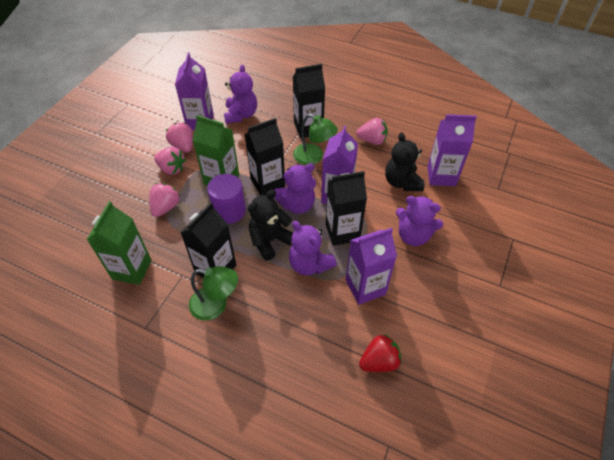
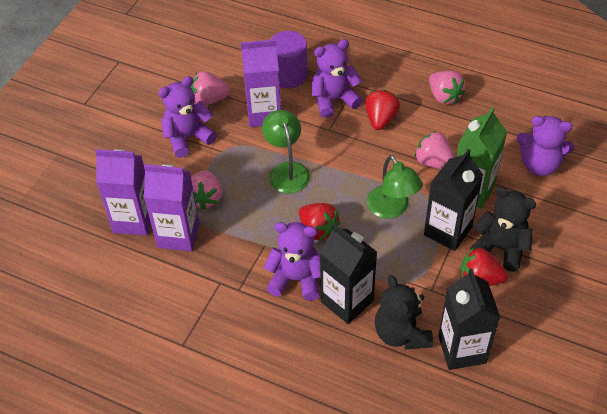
black carton: [180,202,236,278] [244,118,285,195] [293,64,325,138] [326,171,367,246] = 4 -> [320,224,377,324] [424,149,483,251] [438,268,500,370] = 3
green carton: [87,201,152,285] [193,115,239,186] = 2 -> [456,107,507,209] = 1
purple carton: [175,52,214,131] [321,126,358,204] [346,228,397,305] [428,114,477,186] = 4 -> [95,149,151,236] [144,164,199,251] [241,39,281,127] = 3
red strawberry: [359,334,402,372] = 1 -> [299,203,340,241] [365,89,400,130] [461,248,508,286] = 3

